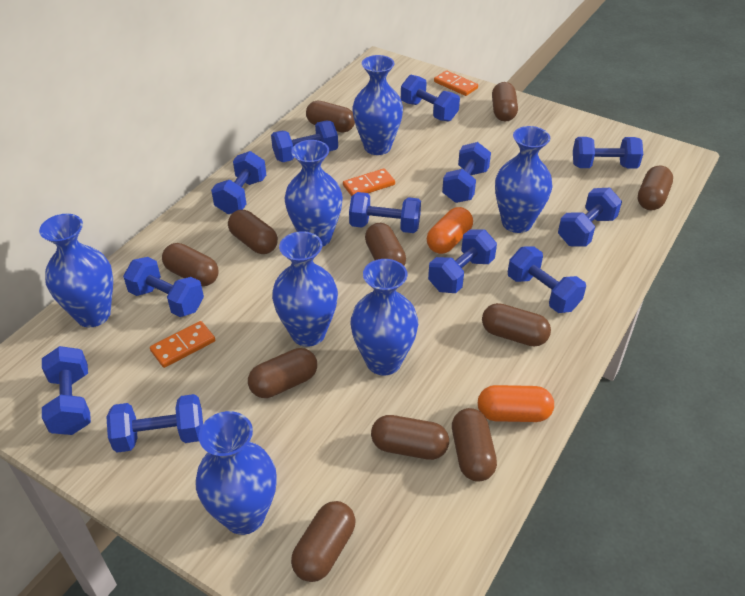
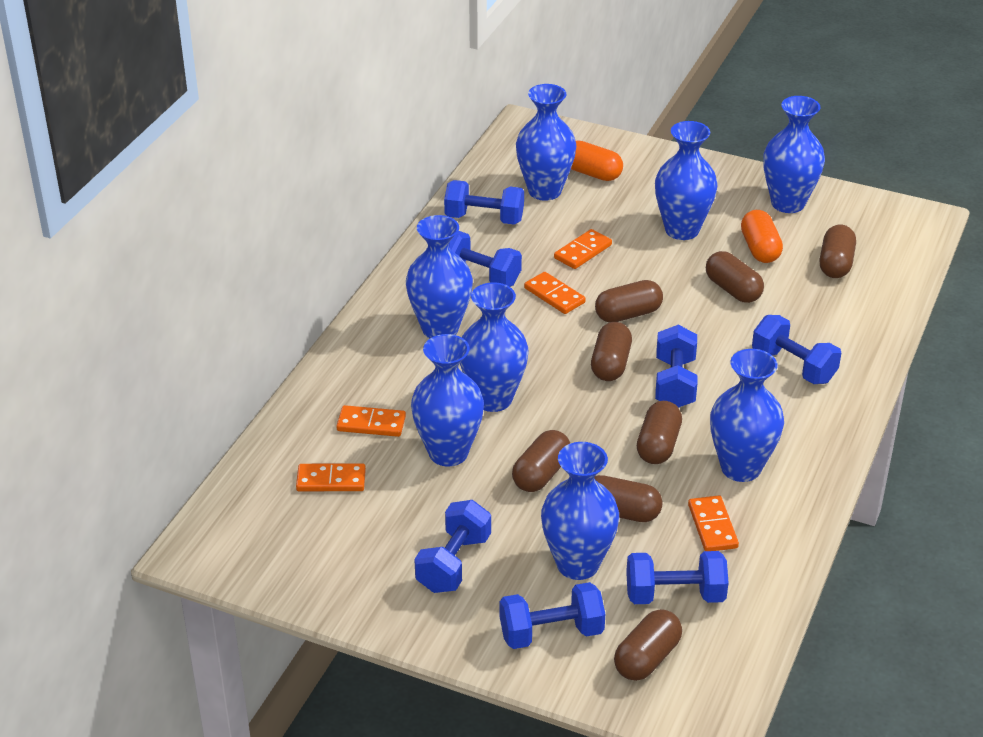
blue dumbbell: [42,346,91,435] [106,394,203,453] [123,257,204,317] [211,151,266,214] [271,121,338,162] [349,192,421,233] [401,75,460,122] [428,229,497,293] [442,142,491,203] [508,247,586,313] [558,188,622,247] [573,137,643,168] = 12 -> [414,500,491,593] [444,180,524,225] [449,231,522,287] [500,582,605,649] [626,551,729,604] [655,325,697,408] [752,315,841,384] = 7
blue vase: [39,214,113,327] [195,411,277,535] [272,231,338,347] [285,140,343,247] [351,259,418,375] [352,55,403,155] [495,126,553,233] = 7 -> [406,215,473,338] [411,334,484,466] [460,282,529,412] [516,84,576,201] [541,442,619,580] [655,121,717,240] [710,349,784,482] [763,96,825,213] = 8
brown capsule: [162,243,219,286] [228,210,278,254] [248,348,317,398] [291,501,355,582] [306,101,355,132] [365,223,406,266] [371,415,449,460] [452,408,497,481] [482,303,551,347] [492,82,518,122] [638,166,673,210] = 11 -> [512,430,571,492] [591,322,632,381] [594,475,663,522] [595,280,663,323] [614,609,682,681] [637,401,682,464] [706,251,764,303] [819,225,856,278] = 8
orange domino: [150,321,215,368] [343,168,395,196] [434,70,478,96] = 3 -> [296,464,366,491] [337,405,406,437] [524,272,586,314] [554,229,612,269] [688,495,739,551] = 5

